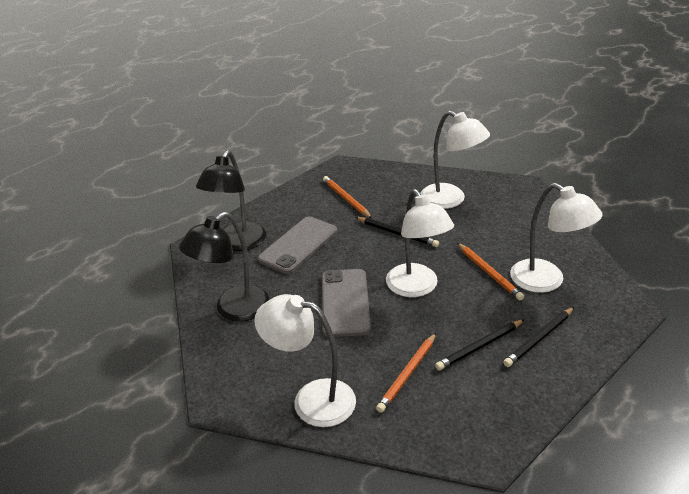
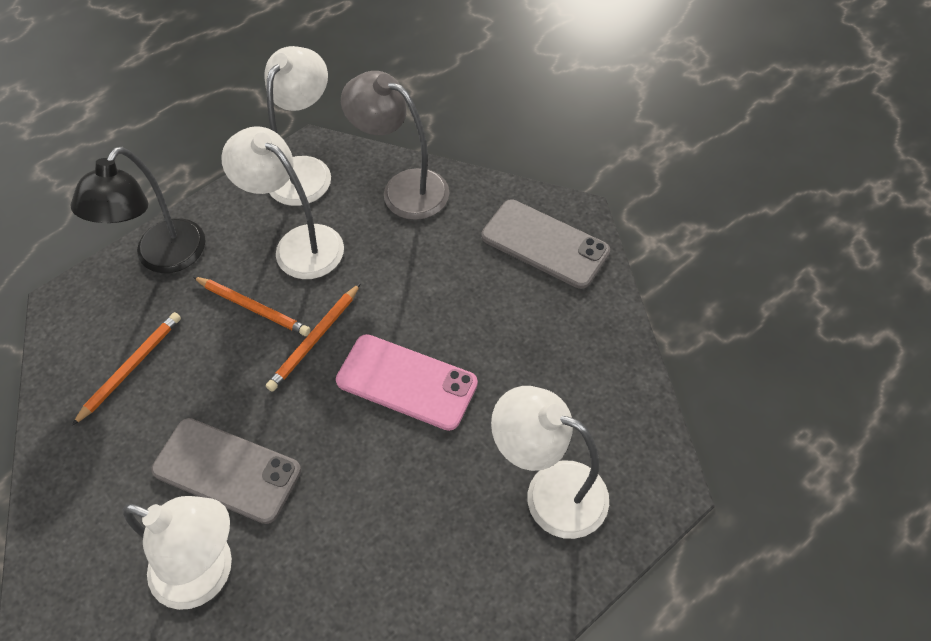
black lamp: [179,212,269,322] [196,150,266,251] = 2 -> [70,147,205,273] = 1
black pencil: [355,217,439,247] [435,319,525,370] [503,307,574,367] = 3 -> none = 0
grey lamp: none = 0 -> [341,71,449,220] = 1
pink phone: none = 0 -> [336,334,478,431] = 1

